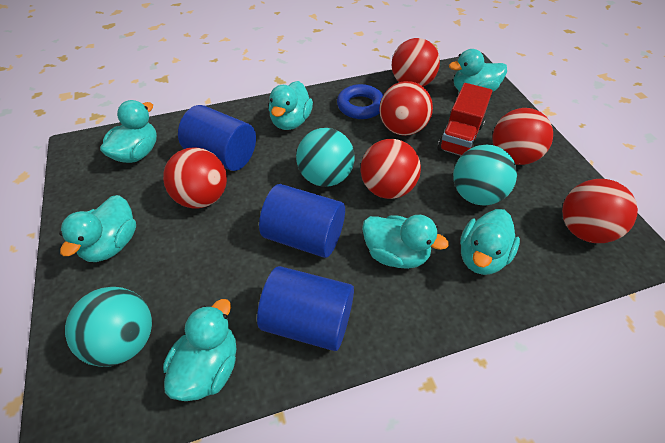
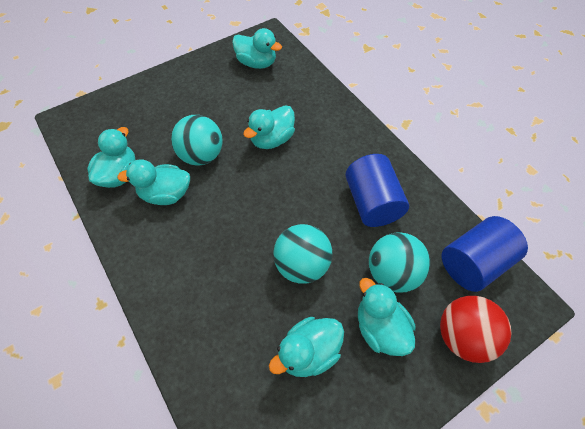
blue cylinder: [178,105,256,171] [257,266,354,351] [259,184,345,258] = 3 -> [345,154,409,227] [442,216,528,292] = 2
blue ring: [337,84,383,119] = 1 -> none = 0
red ball: [163,147,227,209] [361,139,421,199] [379,81,433,136] [392,38,440,86] [493,108,553,165] [562,179,638,243] = 6 -> [440,296,512,363] = 1
red truck: [438,83,492,156] = 1 -> none = 0
turquoise duck: [59,195,136,262] [100,100,157,163] [163,299,236,401] [269,81,313,130] [362,215,449,269] [449,49,507,92] [460,209,520,275] = 7 -> [87,127,135,188] [117,159,190,205] [232,28,282,69] [243,105,295,149] [269,317,344,377] [358,278,416,356] = 6

